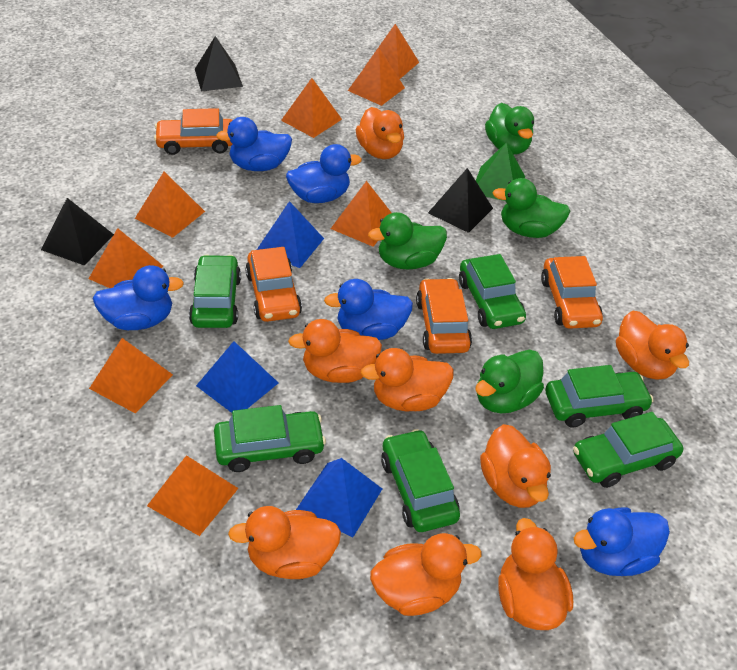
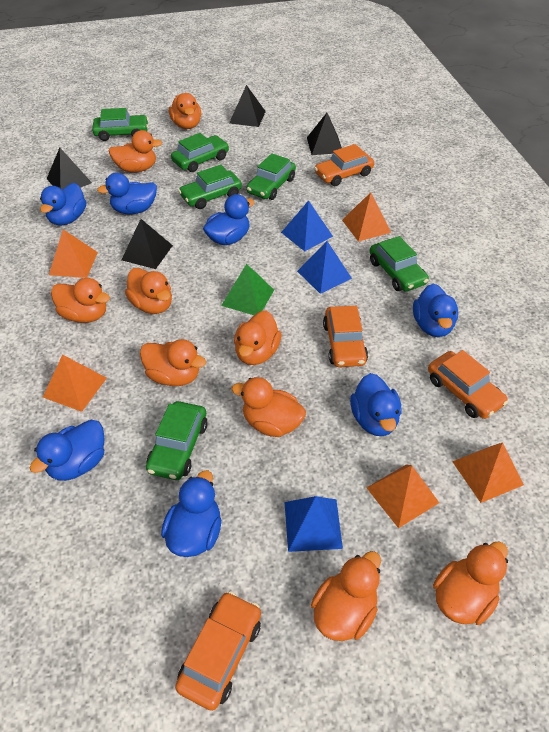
black pyramid: [41,198,114,265] [195,36,243,91] [428,168,493,233] = 3 -> [47,148,92,189] [122,219,173,269] [229,85,266,127] [307,113,342,155] = 4
blue duck: [93,265,184,330] [216,117,292,171] [286,144,362,203] [324,279,413,340] [574,508,670,576] = 5 -> [30,419,104,481] [40,183,86,226] [97,173,157,214] [161,470,221,557] [203,194,255,245] [350,373,401,436] [413,284,458,337] = 7
green duck: [368,212,447,269] [475,350,544,413] [485,103,534,154] [492,178,570,238] = 4 -> none = 0
orange duck: [228,506,341,579] [288,319,382,383] [356,107,404,159] [361,348,454,411] [370,533,482,616] [480,424,551,508] [498,518,573,630] [616,310,689,379] = 8 -> [51,278,110,323] [108,130,162,173] [125,268,172,314] [140,339,206,386] [169,93,201,129] [232,377,306,437] [234,310,282,365] [311,551,381,641] [433,541,508,625] = 9
orange pyramid: [88,228,163,288] [89,338,173,413] [135,171,205,238] [147,455,239,536] [281,78,342,138] [331,181,392,246] [348,48,405,106] [365,24,419,79] = 8 -> [43,354,107,412] [49,230,98,278] [342,192,391,242] [367,464,439,528] [452,442,524,503] = 5

